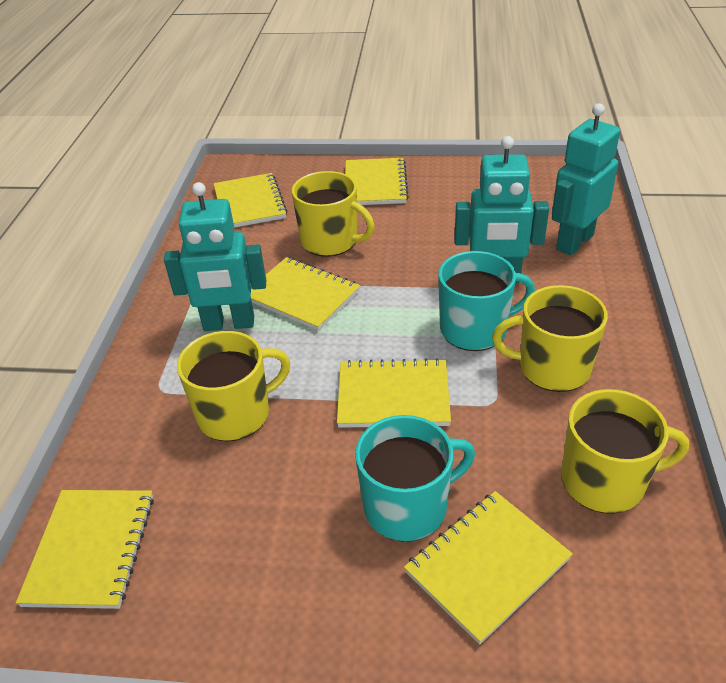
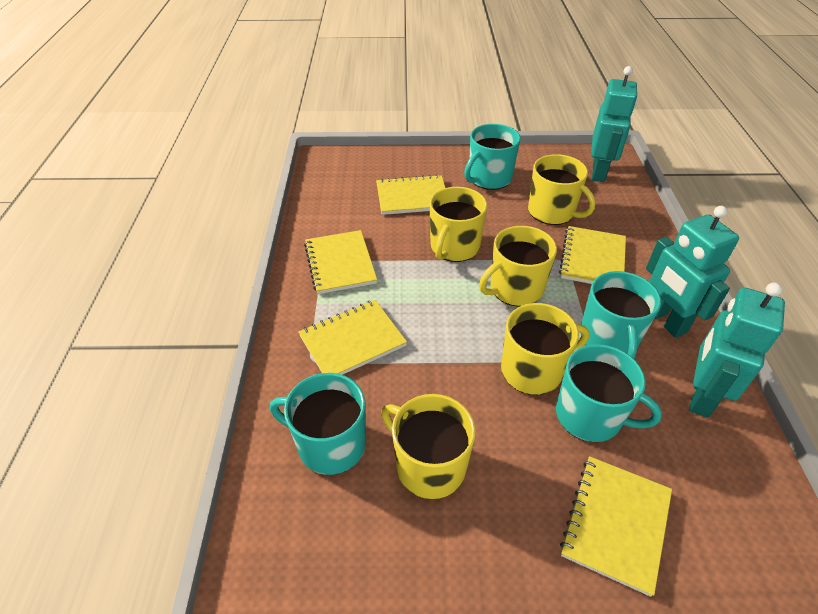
turquoise mug: [355,415,475,542] [438,251,535,351] = 2 -> [270,373,366,475] [464,124,521,190] [556,344,662,442] [580,271,661,359] = 4
yellow mug: [177,331,290,441] [292,171,375,257] [492,285,608,392] [561,389,689,514] = 4 -> [381,394,476,499] [430,187,487,262] [479,226,557,307] [501,303,589,395] [528,154,595,225] = 5
yellow notebook: [16,490,154,609] [214,173,287,228] [251,257,360,331] [337,358,451,428] [345,158,409,205] [404,491,573,645] = 6 -> [298,300,407,375] [304,230,377,294] [376,174,445,215] [559,226,626,284] [560,456,672,597] = 5

